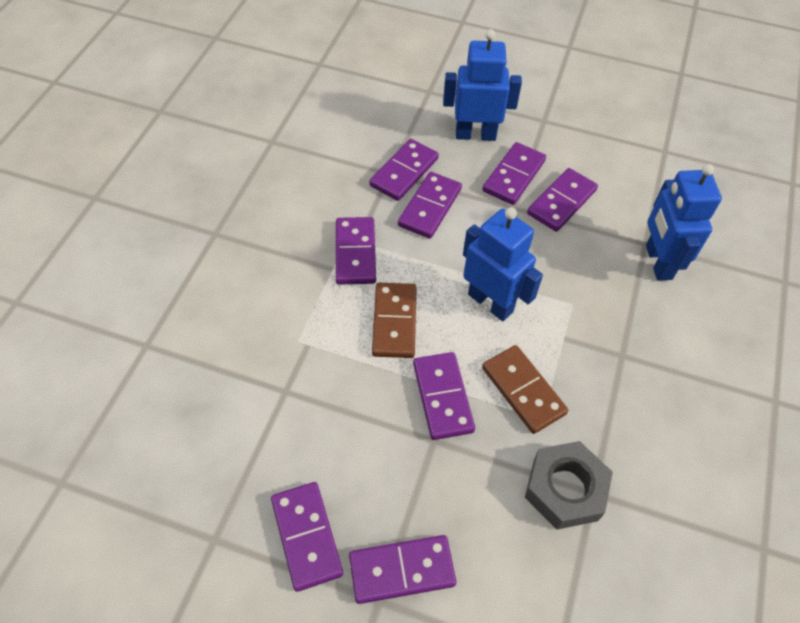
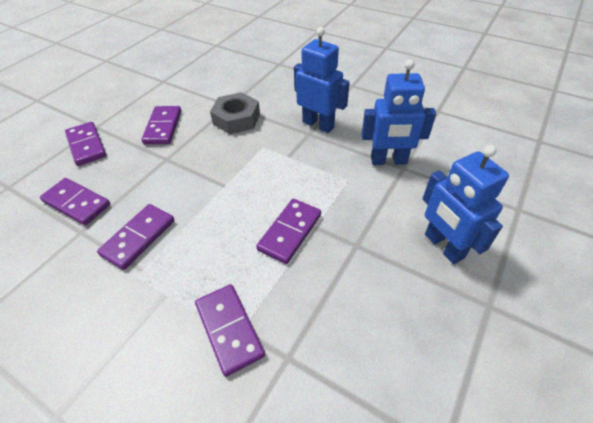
brown domino: [372,283,417,358] [482,345,568,434] = 2 -> none = 0
purple domino: [271,482,343,592] [336,217,376,285] [349,535,456,604] [369,139,439,201] [398,172,462,239] [413,352,475,440] [483,142,546,205] [527,168,598,232] = 8 -> [40,178,110,226] [65,122,106,166] [97,204,175,270] [141,106,181,144] [195,284,265,377] [256,199,321,264] = 6

